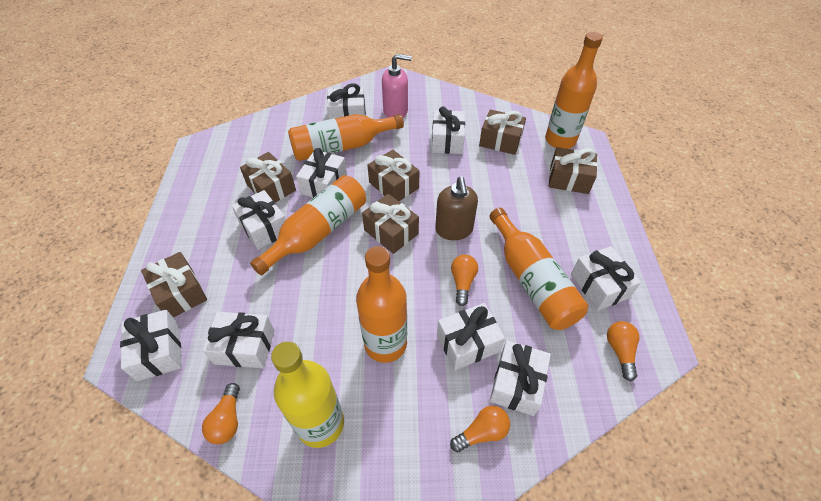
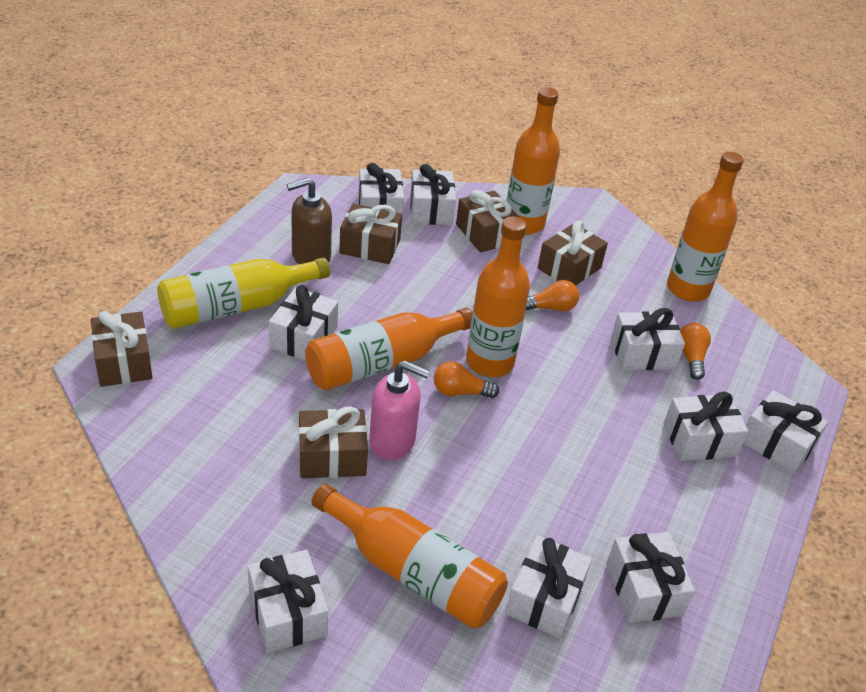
brown gift: [141,252,207,318] [240,152,296,203] [362,194,419,254] [367,150,420,201] [479,109,526,155] [548,147,598,194] = 6 -> [91,311,153,387] [299,406,368,478] [339,203,402,264] [456,190,520,253] [538,221,608,286] = 5
orange light bulb: [202,383,240,444] [450,406,510,452] [451,255,478,306] [607,321,640,381] = 4 -> [434,361,499,398] [525,280,579,312] [680,323,711,380] = 3

